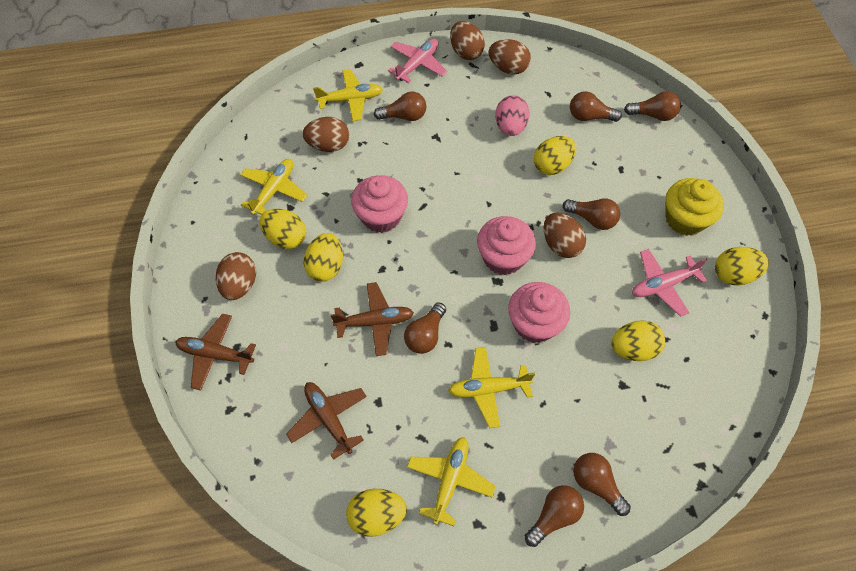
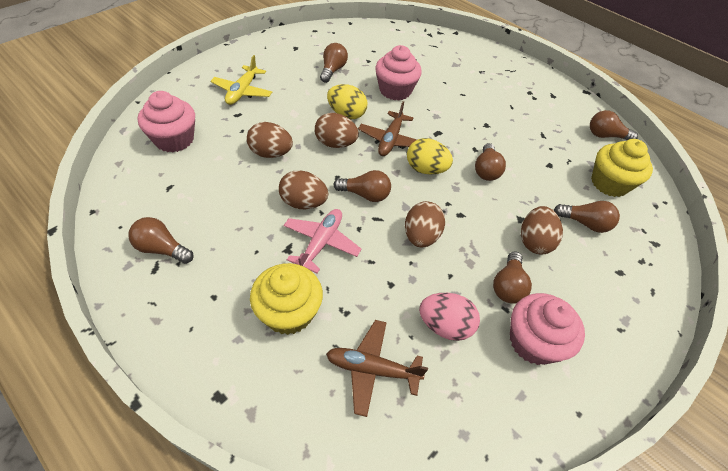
brown plane: [175,314,256,390] [286,382,367,460] [331,282,414,356] = 3 -> [326,320,428,417] [358,101,417,156] = 2
pink plane: [388,39,447,83] [632,249,707,317] = 2 -> [284,209,362,273] = 1
yellow cupcake: [665,178,724,236] = 1 -> [250,263,323,335] [591,139,653,197] = 2
yellow egg: [259,209,306,249] [304,233,343,282] [346,489,407,537] [533,136,576,175] [611,320,665,361] [715,247,769,285] = 6 -> [327,84,367,119] [407,138,453,174] = 2
yellow plane: [240,159,307,215] [313,69,383,121] [407,437,496,526] [448,347,535,428] = 4 -> [211,55,272,105] = 1

